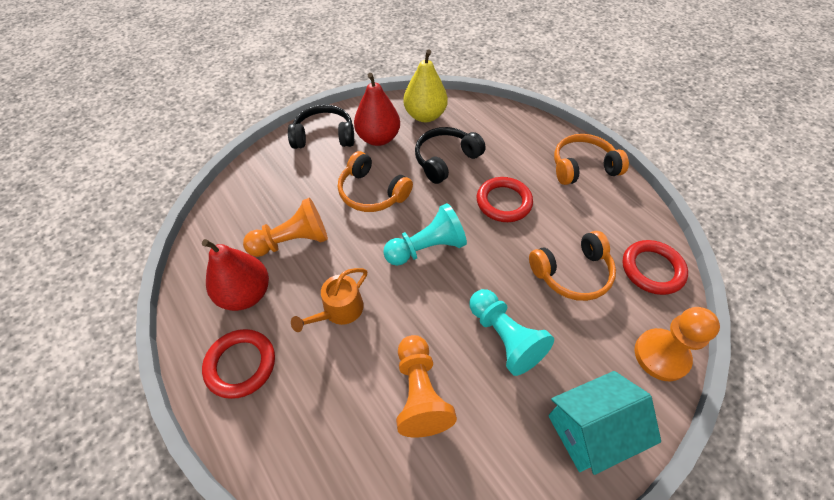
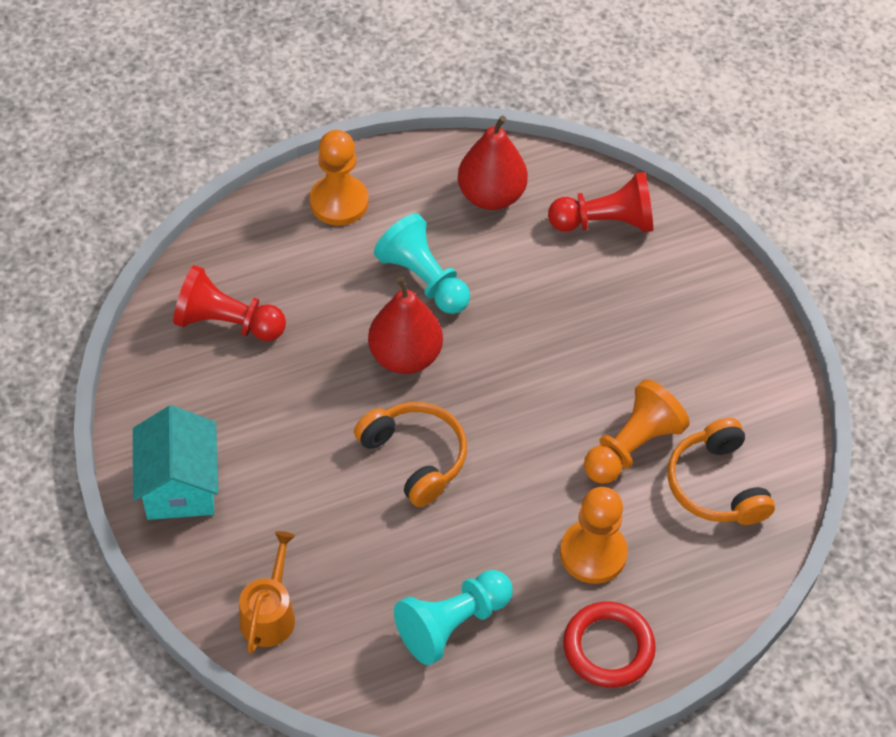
black headphones: [288,105,354,149] [415,127,486,184] = 2 -> none = 0
orange headphones: [338,151,413,212] [529,231,616,301] [554,134,629,185] = 3 -> [354,402,467,507] [667,418,775,525] = 2
red pawn: none = 0 -> [173,265,286,341] [548,172,653,232] = 2
red ring: [202,329,275,399] [477,177,533,222] [622,240,688,295] = 3 -> [563,602,656,688] = 1
yellow pear: [403,49,448,122] = 1 -> none = 0

